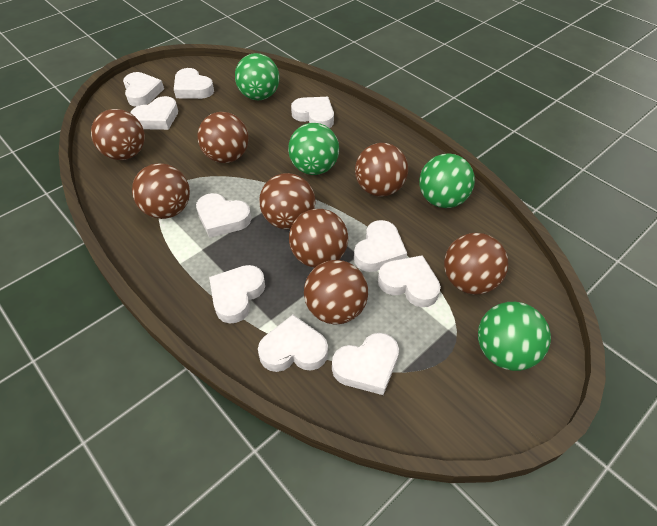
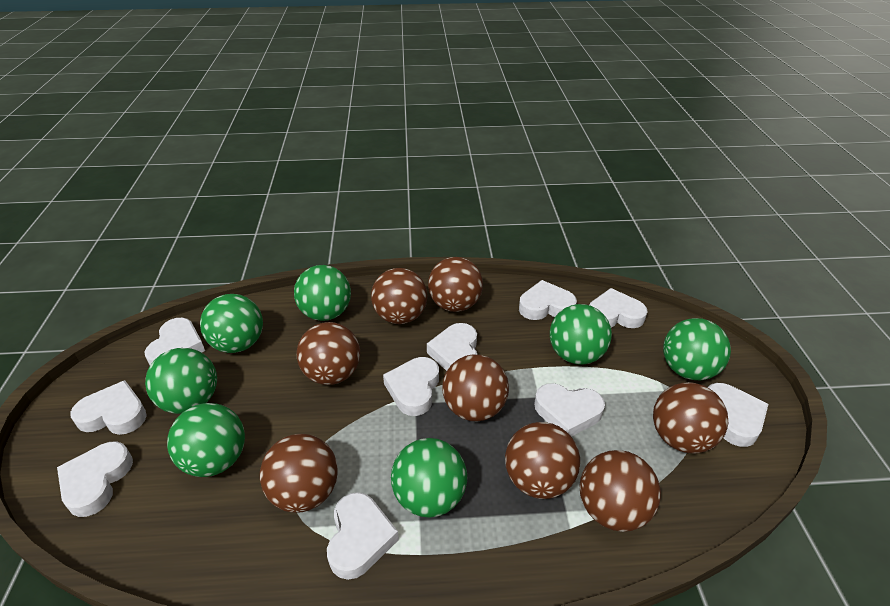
green ball: [235,53,279,100] [288,123,339,175] [419,153,475,208] [478,302,551,371] = 4 -> [145,348,217,414] [167,403,245,477] [200,294,263,353] [294,265,351,321] [391,438,467,518] [550,304,612,365] [663,318,731,380] = 7

